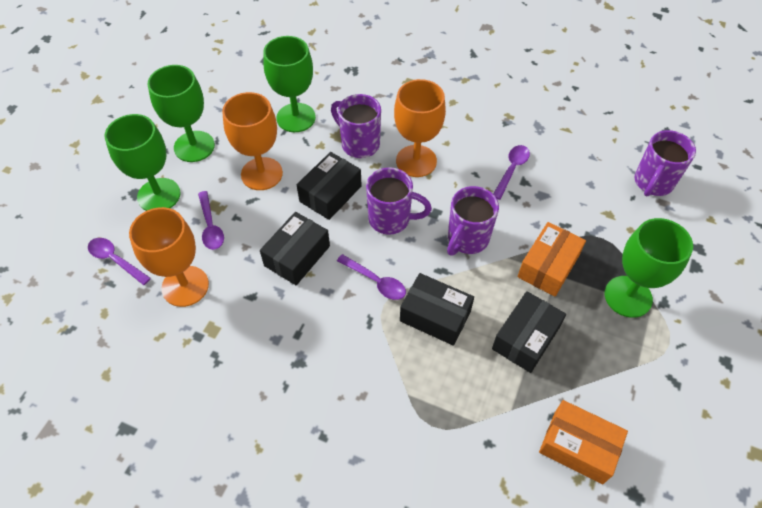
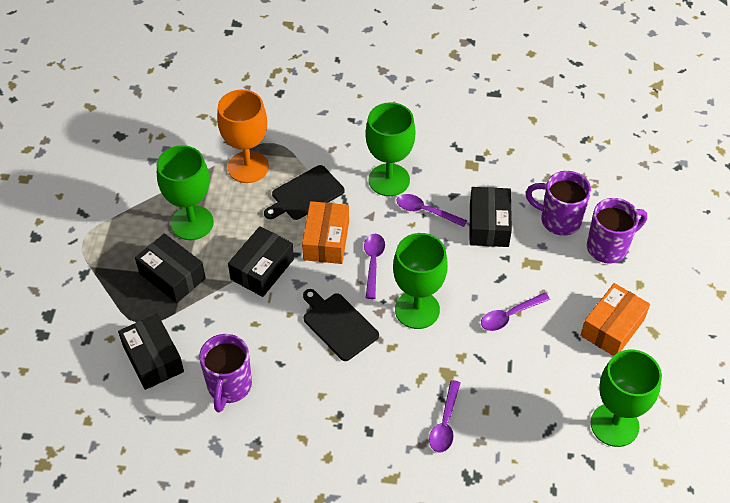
black cutting board: none = 0 -> [264,165,345,220] [303,289,379,361] = 2
orange goblet: [129,207,209,307] [222,92,283,190] [394,79,446,177] = 3 -> [217,89,269,183] = 1
purple mug: [331,94,381,158] [366,167,432,235] [447,186,499,255] [635,130,696,196] = 4 -> [199,334,252,412] [525,171,591,236] [587,198,647,264] = 3

